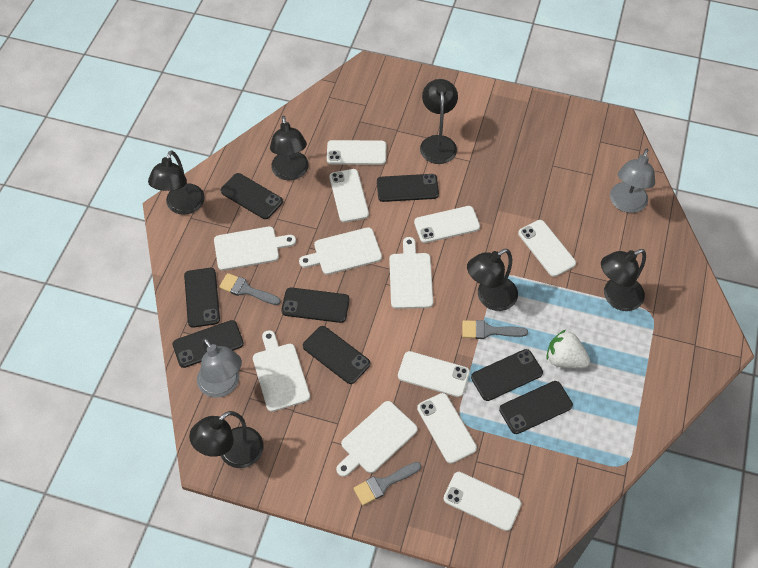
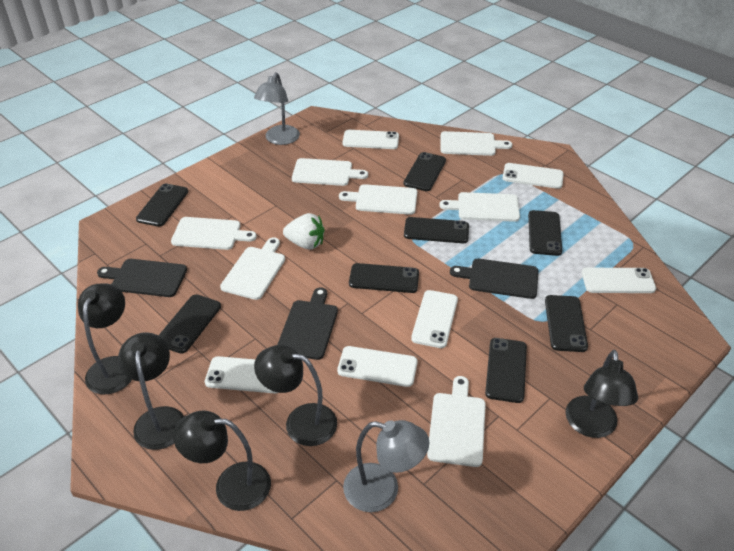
black cutting board: none = 0 -> [97,259,187,297] [277,287,338,360] [450,258,538,299] = 3
black lamp: [148,150,205,215] [189,411,264,468] [270,116,309,180] [420,79,458,164] [467,249,518,311] [601,249,646,311] = 6 -> [78,283,132,394] [118,332,184,450] [173,411,271,511] [254,345,337,446] [566,350,638,438] = 5
grey brush: [219,273,281,305] [353,462,421,505] [462,320,528,339] = 3 -> none = 0
white cutting board: [214,226,296,270] [253,330,310,412] [299,227,382,275] [336,401,418,477] [389,237,433,309] = 5 -> [171,217,257,250] [220,237,285,300] [292,158,368,186] [339,184,417,215] [427,376,486,467] [439,192,520,222] [441,131,512,156] = 7
white phone: [327,140,386,165] [330,169,369,222] [398,351,470,397] [414,206,480,243] [417,393,477,464] [444,472,522,531] [518,220,576,277] = 7 -> [205,356,278,394] [337,346,418,387] [342,130,399,149] [411,290,458,348] [503,163,564,189] [582,268,656,293] = 6

